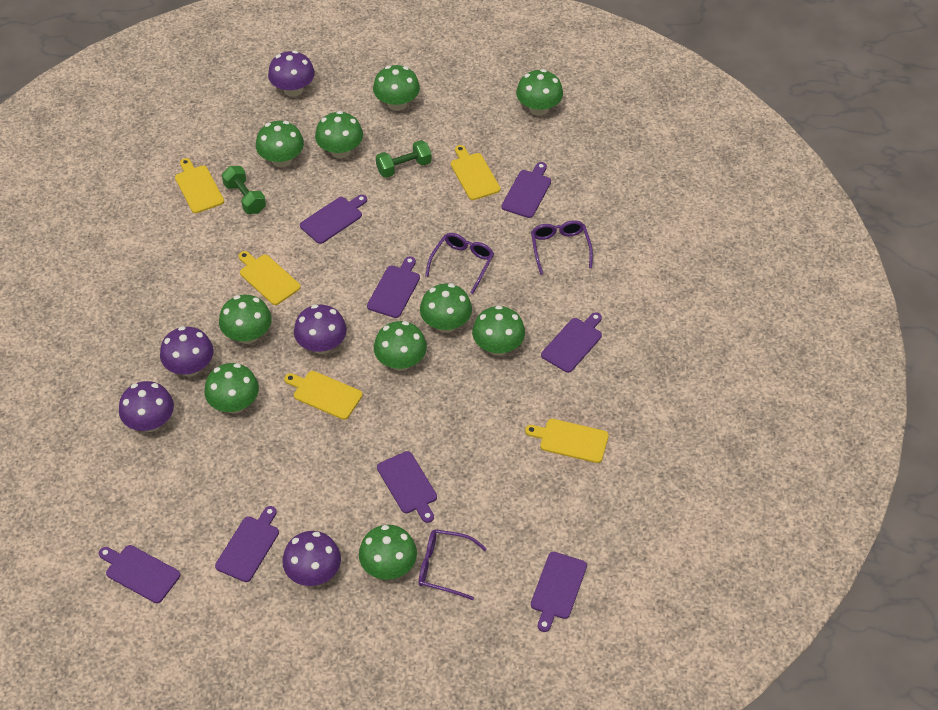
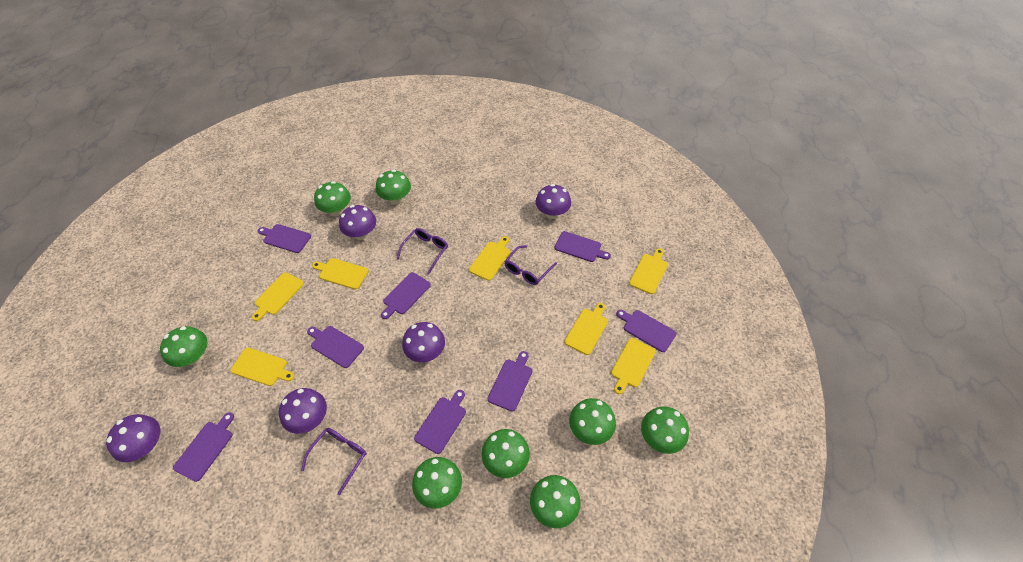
green dumbbell: [222,166,266,214] [376,140,432,178] = 2 -> none = 0
green mushroom: [204,363,259,414] [219,295,272,344] [256,121,304,167] [315,111,363,158] [359,525,417,580] [373,65,420,111] [374,321,427,371] [420,283,472,333] [472,305,525,356] [516,69,563,116] = 10 -> [160,326,208,367] [314,181,351,216] [376,170,411,204] [412,457,462,509] [482,429,530,478] [530,475,581,528] [569,398,616,445] [641,406,689,454] = 8
yellow cutting board: [175,158,224,213] [238,251,301,305] [284,371,363,420] [451,145,500,200] [525,419,609,463] = 5 -> [230,348,294,386] [252,272,304,321] [312,258,369,289] [469,236,511,281] [564,303,608,355] [611,338,656,394] [629,248,668,294] = 7

